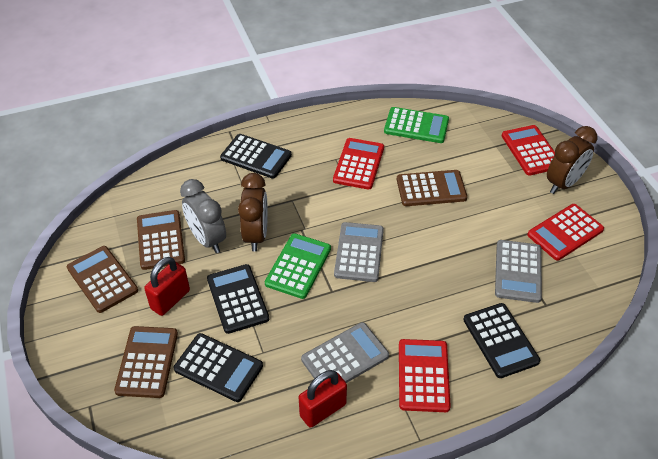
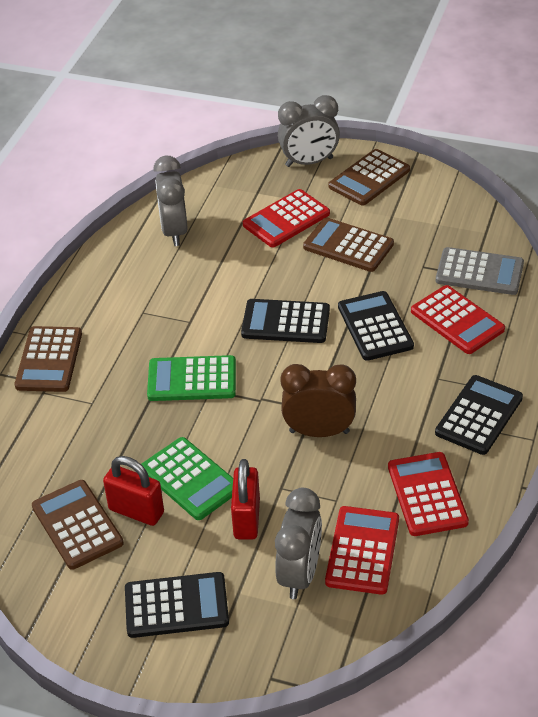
brown clock: [238,173,268,251] [547,126,598,194] = 2 -> [281,364,356,437] = 1
grey calculator: [301,322,389,383] [334,222,384,282] [495,240,542,303] = 3 -> [436,247,524,295] = 1
grey clock: [180,179,226,253] = 1 -> [153,155,188,246] [275,488,322,599] [278,95,340,167] = 3

